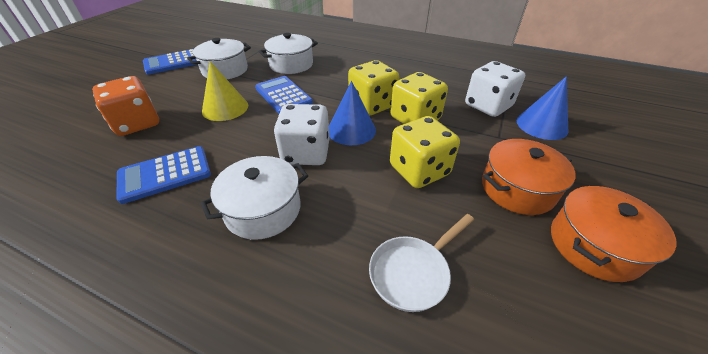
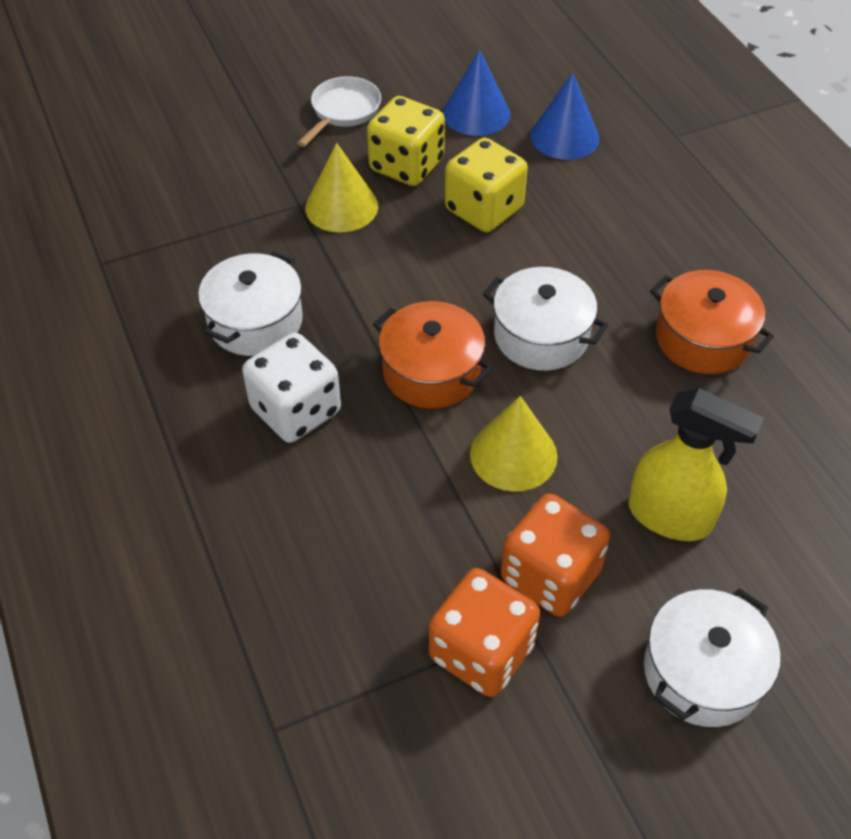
blue calculator: [116,146,211,204] [143,49,197,75] [255,76,313,114] = 3 -> none = 0
orange dice: [92,76,159,136] = 1 -> [429,568,540,697] [501,493,610,617] = 2
white dice: [274,104,330,165] [465,61,525,117] = 2 -> [242,333,341,443] = 1
yellow cone: [202,61,248,121] = 1 -> [305,143,378,233] [470,396,558,492] = 2
yellow dice: [348,60,399,115] [390,72,448,124] [390,116,460,188] = 3 -> [367,96,445,186] [445,138,528,233] = 2
yellow spray bottle: none = 0 -> [628,388,764,541] = 1

